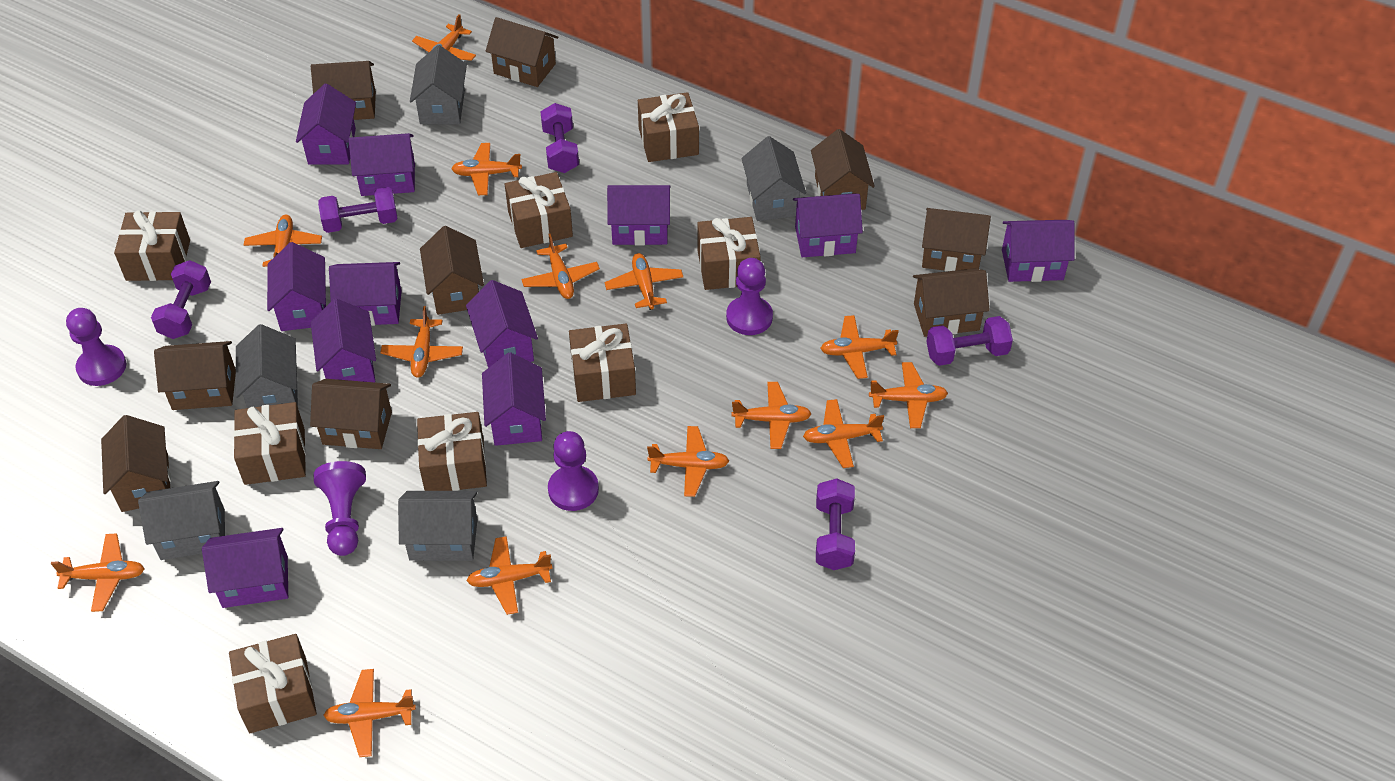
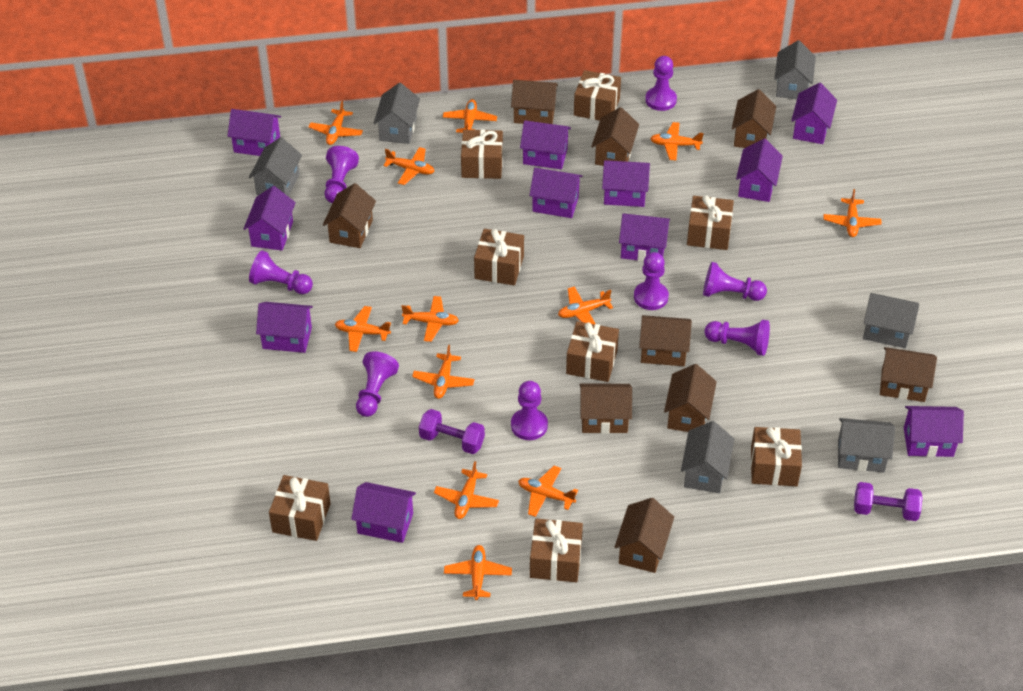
grey house: [138,481,225,560] [236,324,298,408] [398,491,478,561] [410,45,467,124] [741,136,806,221] = 5 -> [249,137,302,196] [374,83,420,144] [681,421,734,493] [774,40,816,99] [838,418,895,472] [863,293,919,348] = 6
orange plane: [51,533,144,612] [244,215,322,267] [323,669,416,757] [380,306,463,378] [412,14,476,61] [451,143,522,195] [466,536,553,615] [521,234,600,299] [605,253,683,310] [647,426,729,497] [732,382,812,449] [803,399,884,468] [820,315,899,379] [869,362,948,428] = 14 -> [309,101,363,145] [335,306,391,352] [383,147,434,185] [402,296,459,342] [412,345,475,399] [434,461,499,519] [443,99,497,133] [444,545,512,600] [518,466,578,517] [558,286,613,324] [650,122,704,160] [823,189,881,237] = 12
purple dumbbell: [151,260,211,339] [318,187,397,233] [540,103,579,173] [816,478,855,570] [926,316,1013,366] = 5 -> [419,409,485,454] [854,482,923,521] = 2
purple pawn: [66,308,126,386] [314,461,366,556] [548,431,599,511] [726,258,773,335] = 4 -> [249,250,313,294] [325,146,359,203] [356,351,399,417] [511,381,548,440] [634,252,669,310] [645,56,677,111] [703,262,767,301] [704,320,770,356] = 8

